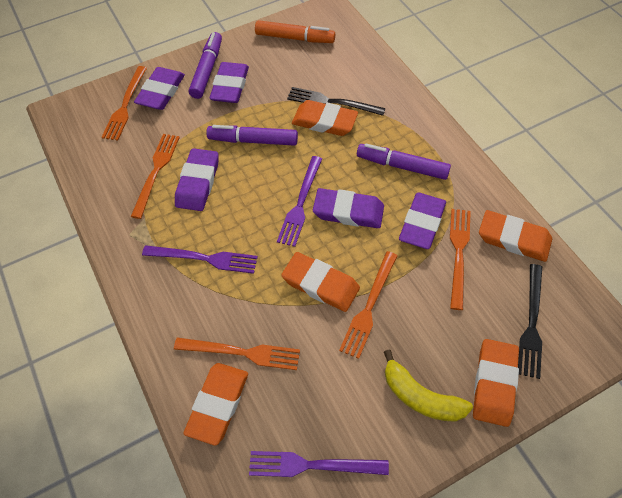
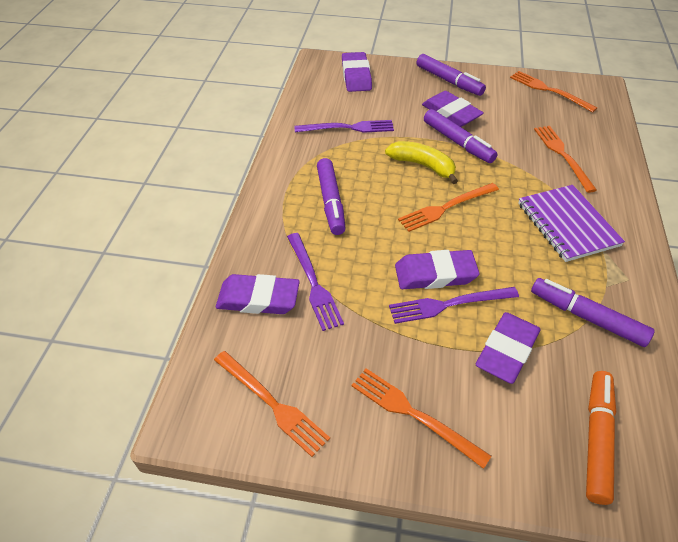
black fork: [287,87,386,116] [518,264,542,379] = 2 -> none = 0
orange eraser: [183,363,248,446] [281,252,360,312] [292,100,358,136] [473,339,519,427] [479,210,552,262] = 5 -> none = 0
purple marker: [189,32,222,99] [206,125,298,146] [357,143,451,180] = 3 -> [317,158,345,235] [417,54,486,96] [424,109,497,163] [531,278,655,347] = 4
purple notebook: none = 0 -> [518,185,625,262] = 1

